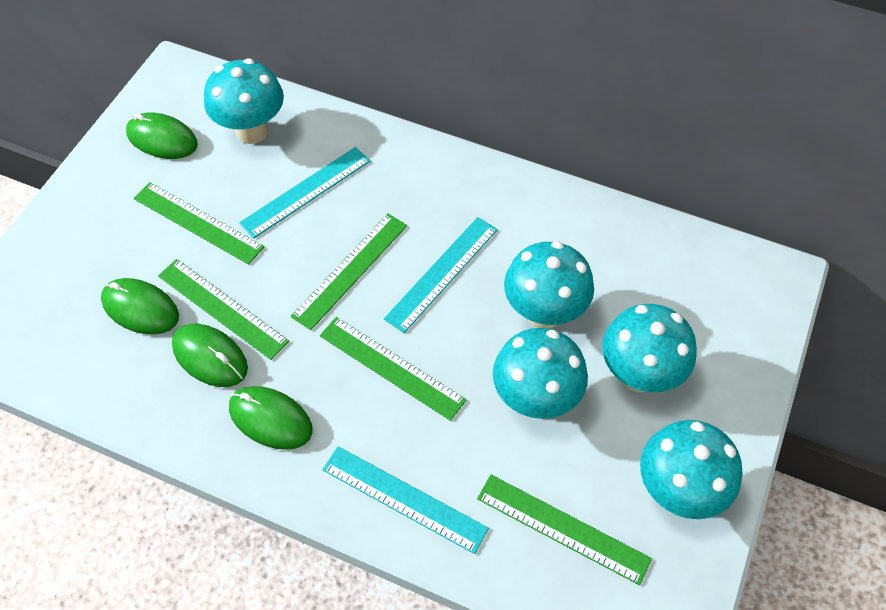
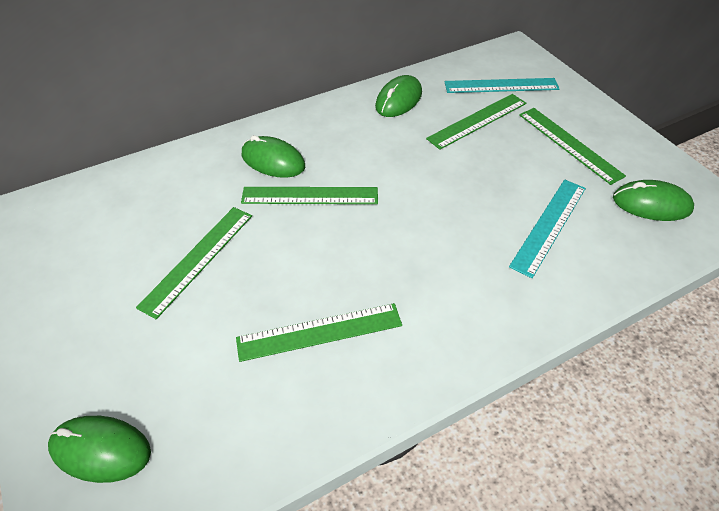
turquoise mushroom: [204,58,284,144] [493,328,588,419] [504,241,594,329] [602,304,697,392] [640,420,743,519] = 5 -> none = 0
turquoise ruler: [239,147,370,238] [322,446,489,554] [384,217,498,333] = 3 -> [445,78,559,93] [509,179,586,278] = 2

